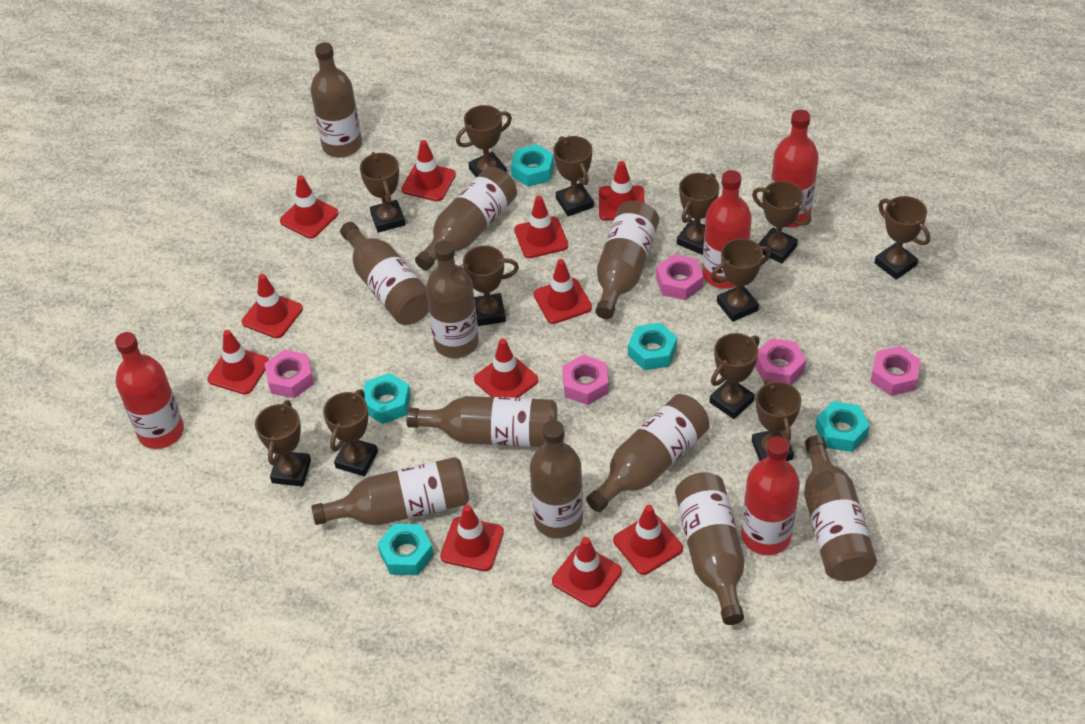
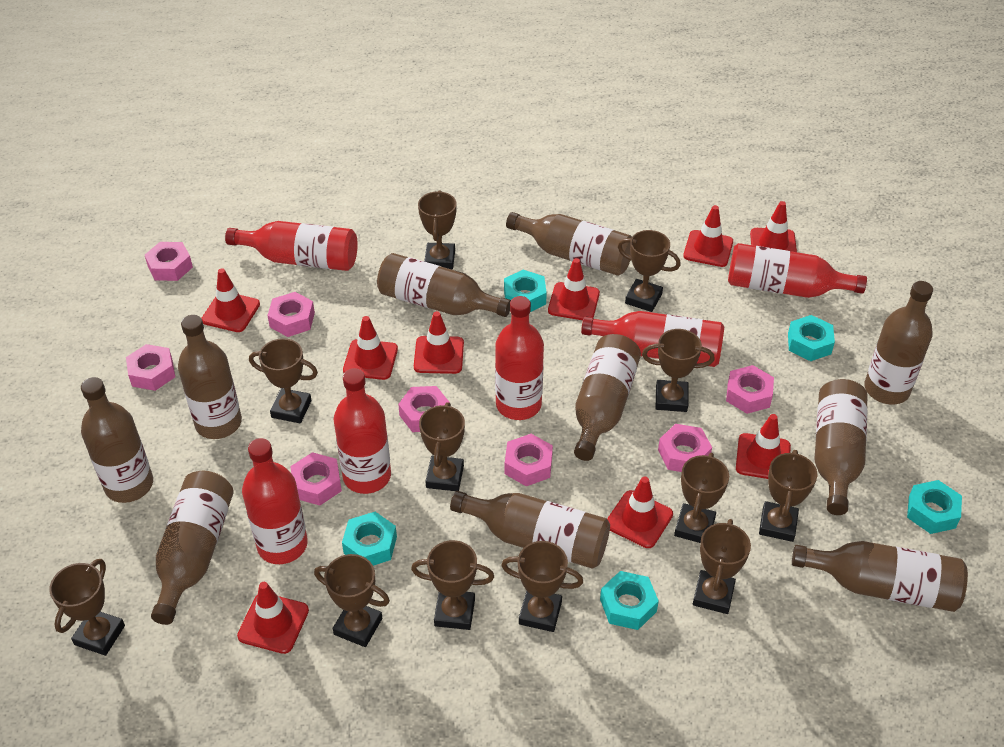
brown bottle: [311,42,362,158] [311,457,469,526] [340,222,429,325] [406,396,557,447] [415,167,517,271] [426,240,479,358] [530,420,583,538] [586,394,710,512] [595,201,659,319] [675,472,745,625] [804,435,877,581] = 11 -> [81,377,153,503] [151,471,234,625] [178,315,242,439] [377,253,511,317] [450,491,610,569] [506,212,632,276] [574,334,641,461] [792,541,968,612] [815,379,867,515] [864,281,933,404] = 10
pink nut: [265,350,314,398] [562,355,609,405] [656,254,703,300] [755,338,806,385] [870,346,921,396] = 5 -> [126,344,175,391] [145,242,193,281] [267,292,315,337] [290,452,342,506] [398,386,450,432] [505,434,553,486] [658,424,712,472] [726,365,774,414] = 8
red bottle: [115,332,184,449] [702,170,752,289] [741,436,800,555] [771,110,819,228] = 4 -> [225,221,358,271] [242,438,308,564] [334,368,391,494] [495,296,544,420] [581,311,724,367] [728,243,867,298] = 6
red traffic cone: [207,330,269,395] [242,274,303,338] [280,175,339,239] [401,140,456,201] [440,505,504,571] [474,339,538,398] [514,196,568,258] [533,259,592,324] [552,537,622,607] [599,161,644,220] [613,505,683,575] = 11 -> [201,268,260,332] [237,582,309,654] [343,316,398,380] [414,311,464,374] [548,258,600,320] [607,477,673,548] [683,205,733,267] [736,414,791,479] [750,201,797,252] = 9

